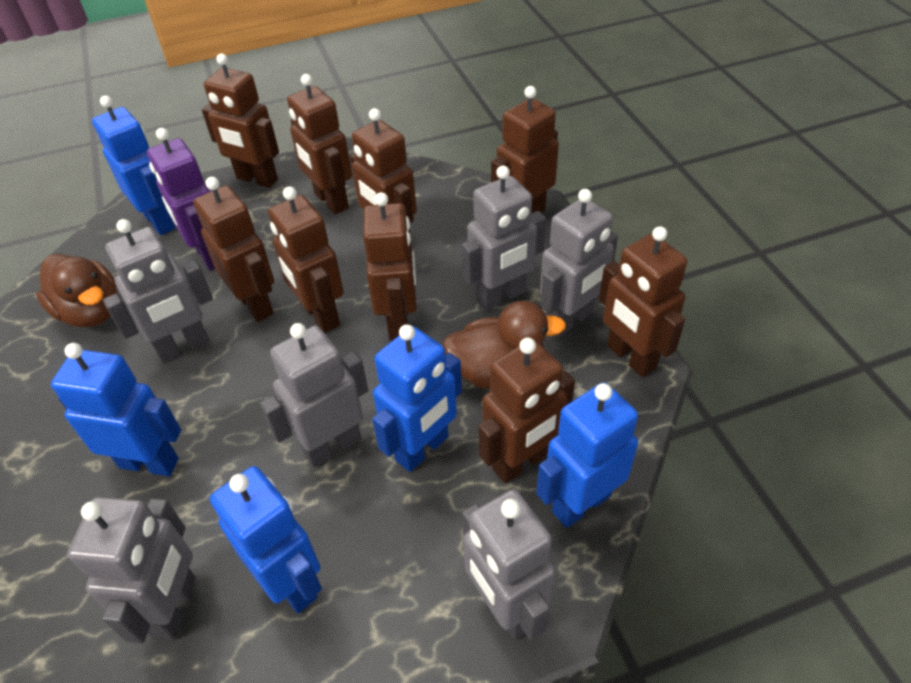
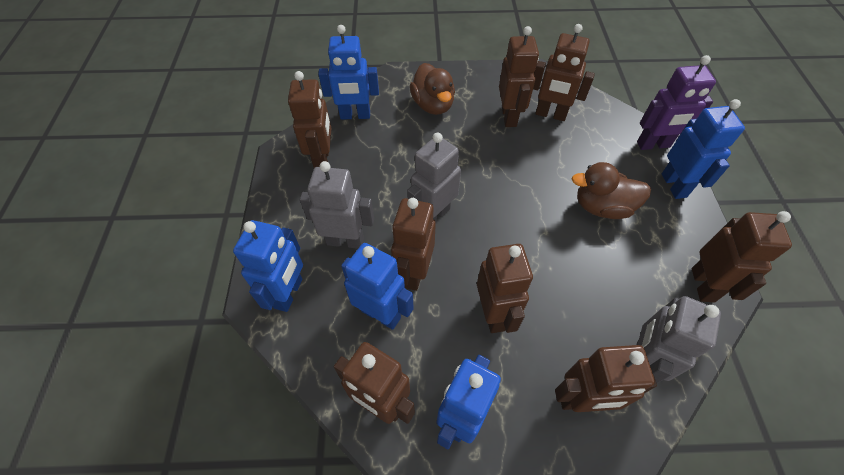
brown robot: [193,177,274,322] [202,54,279,188] [268,186,344,333] [287,74,352,214] [350,108,417,233] [363,192,417,340] [478,337,575,483] [491,86,559,214] [599,226,687,377] = 9 -> [288,71,331,168] [334,342,415,424] [391,198,436,291] [477,244,533,333] [499,26,539,127] [533,24,595,121] [555,345,657,412] [692,211,792,302] = 8
grey robot: [67,497,196,644] [103,219,213,362] [260,323,368,467] [462,165,546,310] [462,489,556,640] [540,189,618,337] = 6 -> [300,161,374,249] [407,133,461,222] [637,296,721,383] = 3

